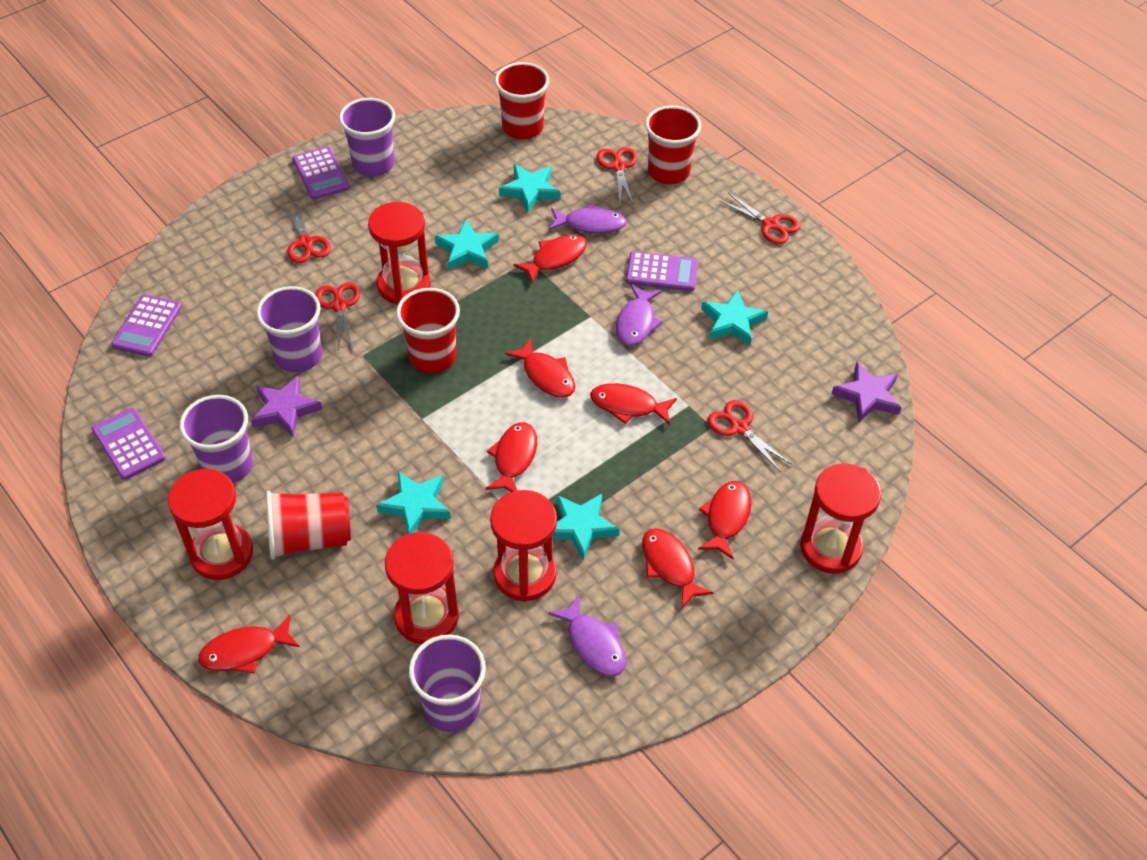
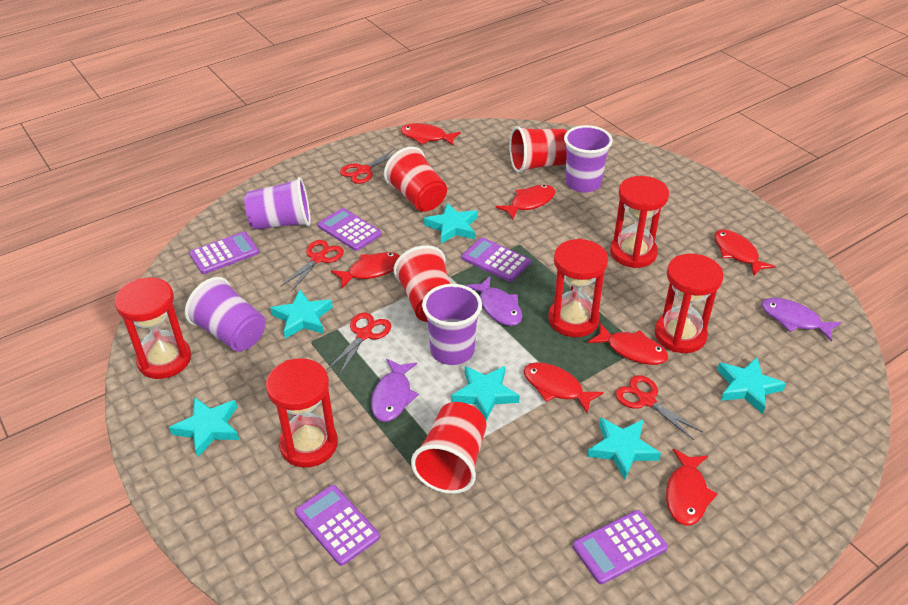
purple calculator: [92,408,166,480] [111,294,182,357] [293,147,350,200] [626,251,698,291] = 4 -> [189,232,259,274] [295,485,380,566] [318,208,382,251] [462,238,531,282] [573,510,668,584] = 5
purple star: [251,375,322,438] [832,362,901,422] = 2 -> none = 0
red scissors: [284,201,331,263] [315,282,360,350] [597,147,637,203] [708,400,792,472] [720,193,801,244] = 5 -> [280,240,344,291] [327,313,391,376] [340,148,395,184] [615,375,703,440] = 4
turquoise star: [376,471,451,534] [435,220,499,270] [499,164,561,212] [553,494,620,560] [701,290,768,346] = 5 -> [169,397,239,457] [270,290,333,339] [424,203,478,244] [452,366,520,421] [587,417,661,479] [717,357,786,414] = 6

